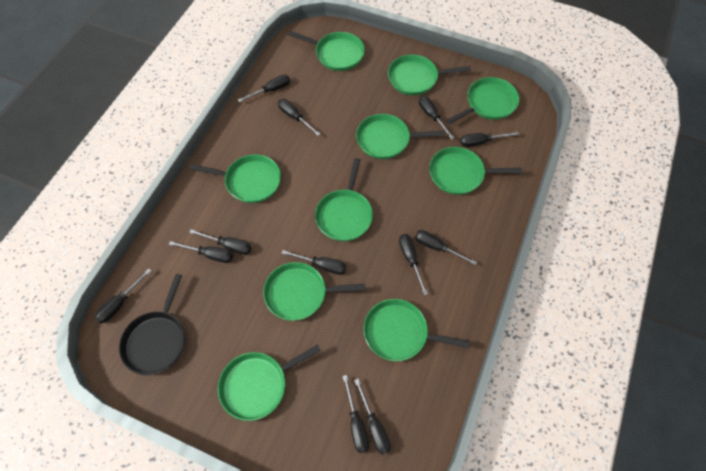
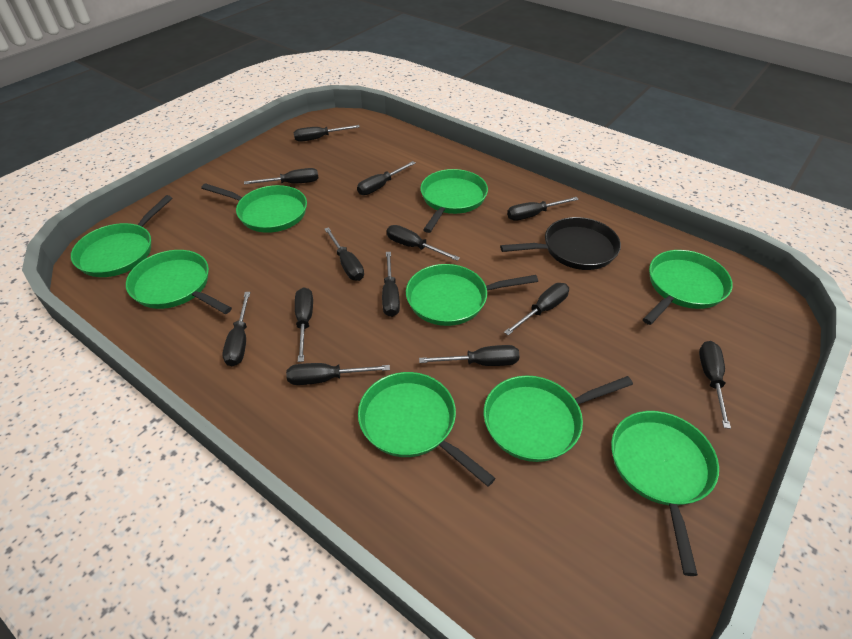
black screwdriver: [94,268,151,323] [168,241,233,263] [189,229,251,255] [238,75,290,102] [278,99,320,136] [281,250,346,275] [343,375,369,453] [354,379,391,455] [399,234,428,295] [415,230,477,265] [419,96,454,140] [460,132,519,147] = 12 -> [223,292,250,367] [244,168,318,185] [286,363,390,385] [294,125,360,142] [295,287,313,362] [324,227,364,281] [357,161,416,195] [382,252,400,317] [387,225,460,261] [419,345,520,366] [504,283,569,335] [507,197,579,221] [699,341,731,429] = 13
green pan: [190,154,281,203] [218,344,321,421] [263,262,365,321] [288,31,365,71] [315,158,373,241] [356,114,445,159] [363,299,470,361] [388,55,471,95] [429,147,522,195] [447,77,519,124] = 10 -> [71,195,172,277] [126,250,232,314] [201,183,307,233] [358,372,496,486] [406,264,538,326] [420,169,488,233] [484,376,633,462] [611,411,719,576] [643,250,733,325] = 9

